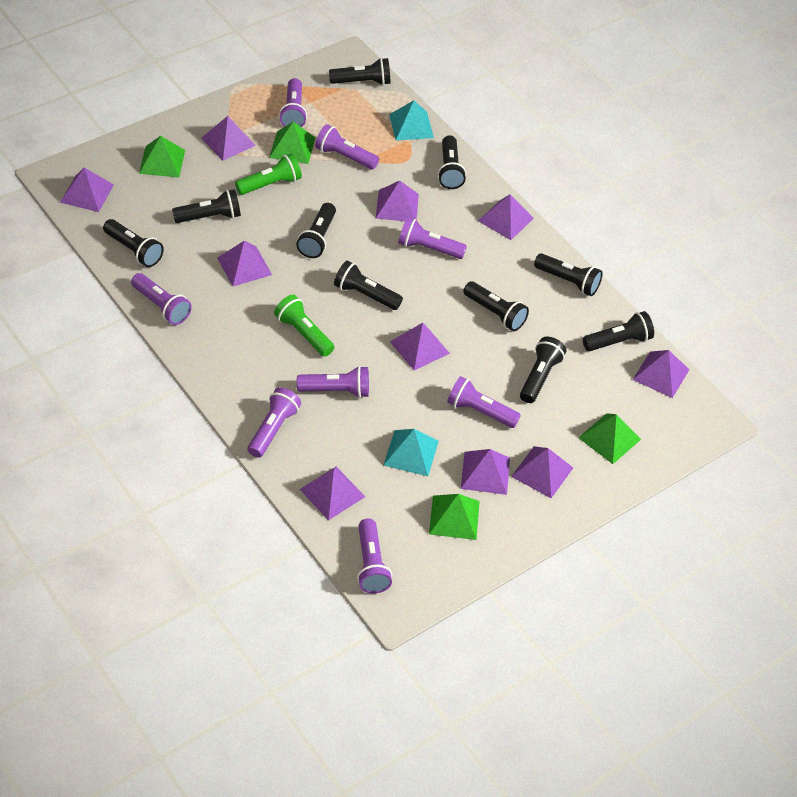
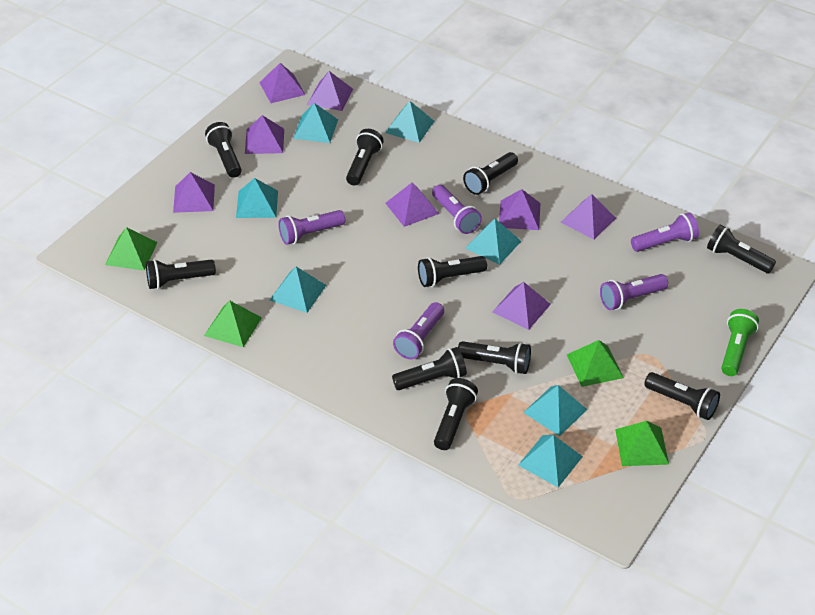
green flashlight: [235,153,302,195] [274,295,334,357] = 2 -> [721,309,759,376] = 1
purple flashlight: [131,273,192,325] [248,387,301,458] [279,78,307,127] [297,366,369,398] [315,124,379,170] [357,519,392,594] [398,218,467,259] [447,376,521,428] = 8 -> [278,210,346,245] [393,302,444,360] [432,185,482,234] [600,274,668,310] [631,212,699,252] = 5
purple pyramid: [60,168,114,212] [201,116,256,161] [217,241,272,286] [300,467,365,520] [376,181,419,221] [390,323,450,370] [461,449,510,495] [478,194,534,240] [511,446,573,498] [633,350,690,398] = 10 -> [173,172,215,213] [245,115,284,154] [259,63,305,103] [307,71,353,111] [385,182,439,227] [493,282,551,330] [499,189,540,230] [561,194,616,239] = 8
turquoise pyramid: [383,429,439,476] [389,100,434,141] = 2 -> [236,178,278,218] [270,267,326,313] [293,103,338,143] [385,101,434,143] [465,219,521,265] [518,435,583,487] [523,385,587,436] = 7

